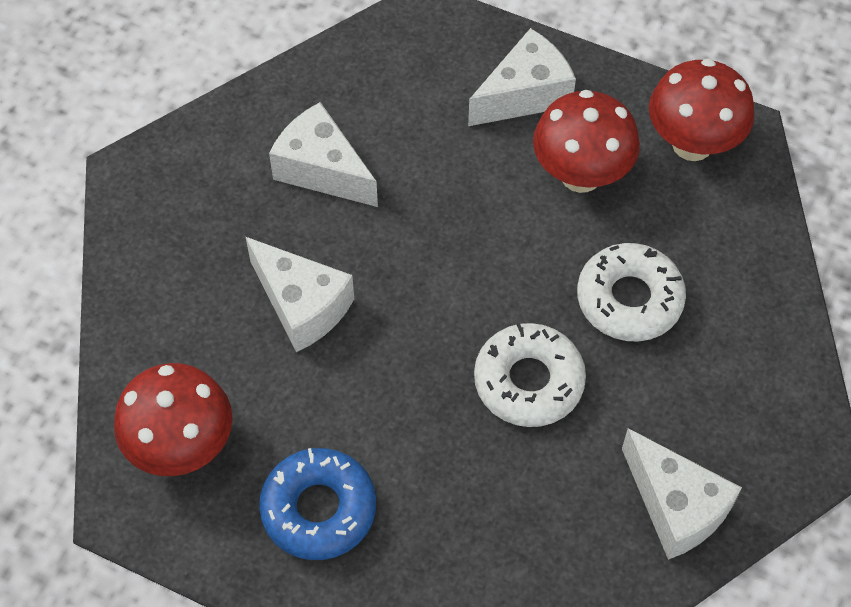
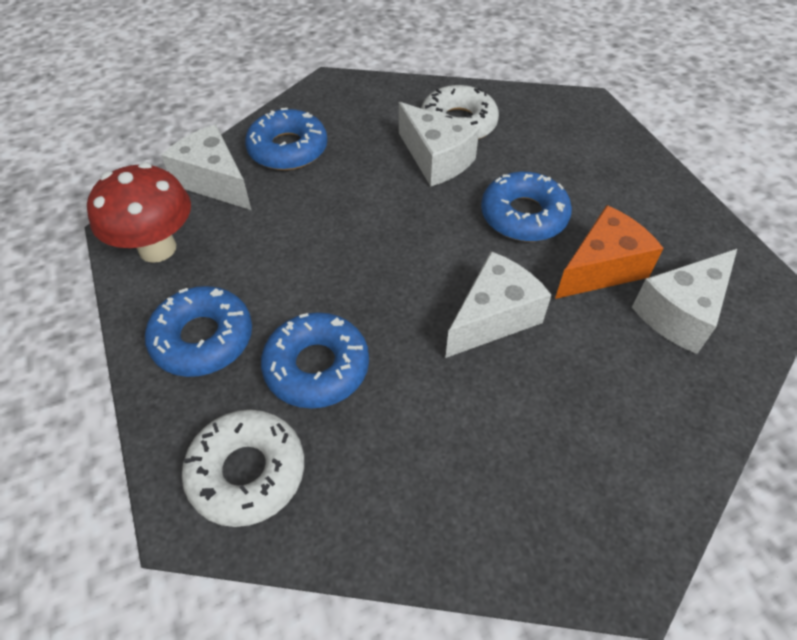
blue donut: [259,448,376,560] = 1 -> [145,286,252,377] [245,108,327,170] [261,312,369,409] [481,172,572,242] = 4
orange cheese: none = 0 -> [555,205,664,299] = 1
red mushroom: [114,363,233,476] [533,90,640,193] [649,59,754,161] = 3 -> [87,163,191,263] = 1

